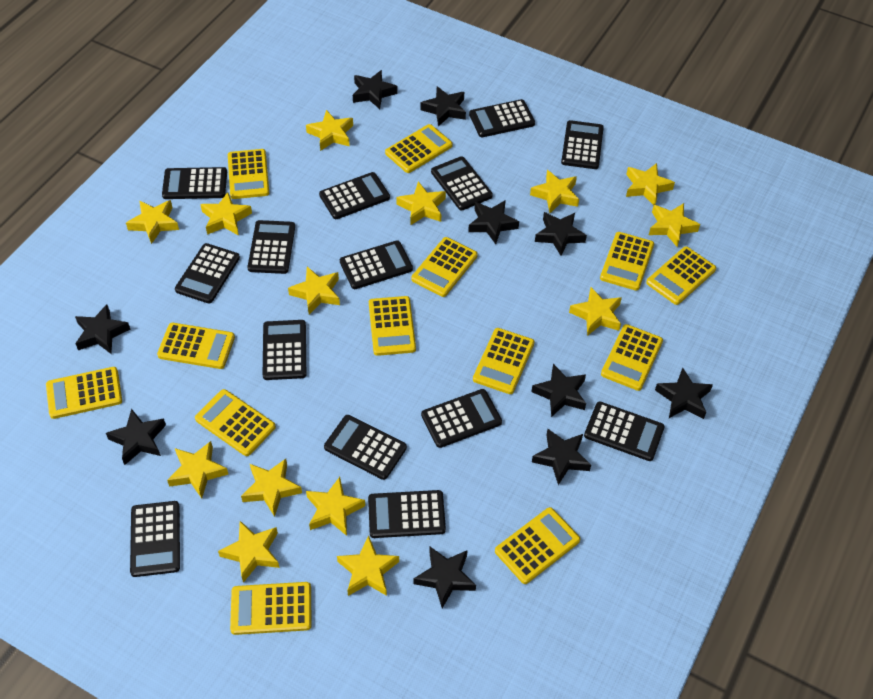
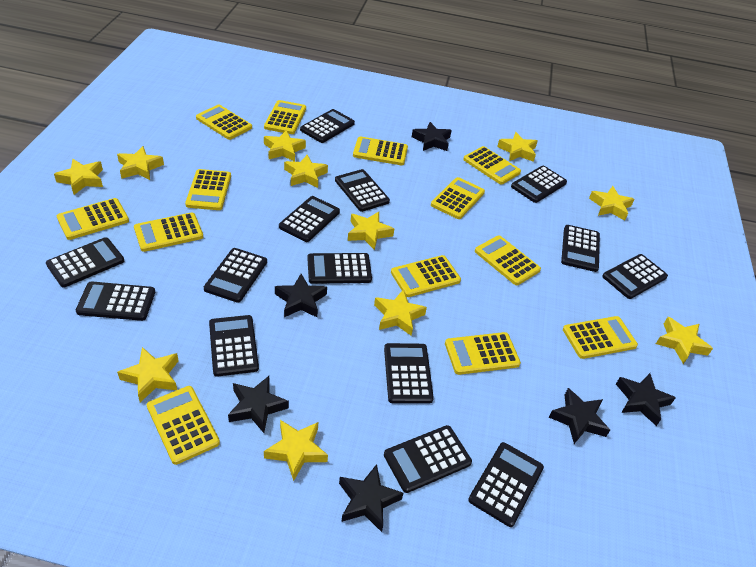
black star: [75,304,131,354] [106,409,166,465] [353,70,398,109] [413,547,476,608] [421,86,466,126] [468,200,519,244] [532,364,586,417] [532,429,591,485] [535,212,587,256] [655,368,713,419] = 10 -> [228,376,289,433] [275,274,327,317] [339,464,403,532] [412,122,452,151] [549,388,610,444] [616,373,676,426] = 6
yellow star: [126,200,179,244] [167,441,228,499] [200,192,252,235] [218,521,280,583] [241,459,302,517] [288,267,340,314] [306,110,353,151] [306,477,365,536] [337,536,399,596] [396,181,446,225] [530,170,579,213] [569,287,622,336] [626,163,675,205] [649,203,700,247] = 14 -> [54,159,103,195] [117,146,164,180] [117,347,178,402] [264,130,306,162] [264,420,328,481] [284,155,328,188] [348,211,394,250] [374,289,427,336] [497,132,538,162] [589,186,635,221] [656,317,713,364] = 11

